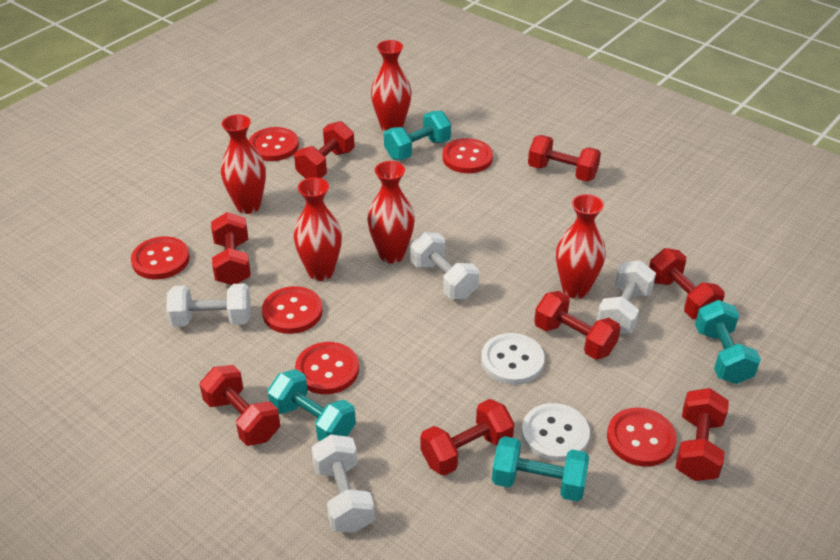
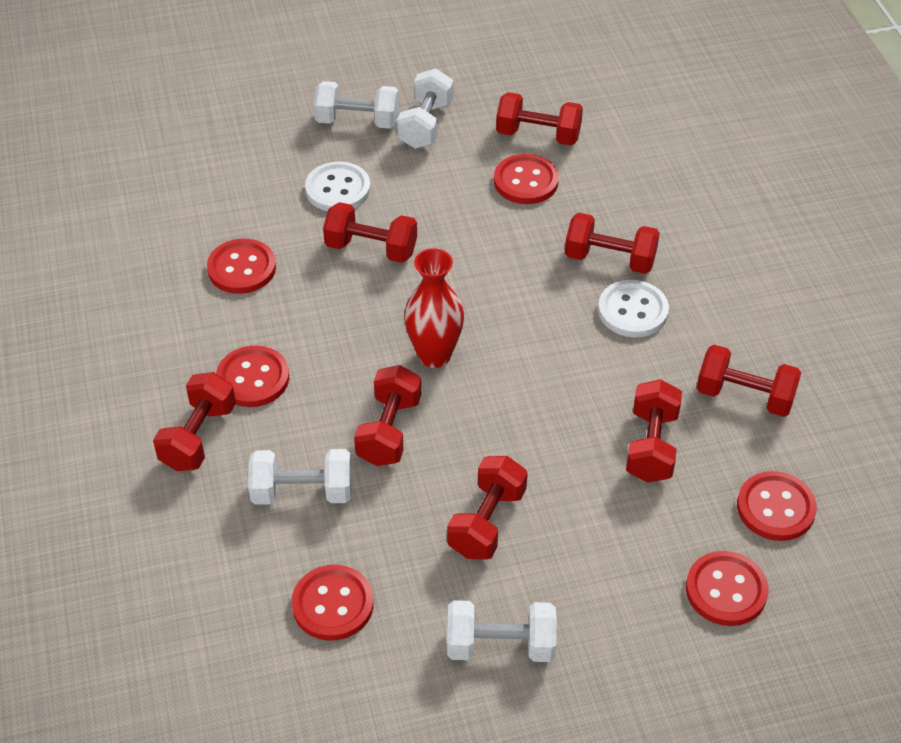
red vase: [221,115,266,214] [293,177,342,281] [367,161,415,263] [371,40,411,132] [556,194,606,299] = 5 -> [404,248,464,368] = 1
turquoise dumbbell: [268,369,356,441] [384,111,451,160] [492,436,589,502] [695,300,761,384] = 4 -> none = 0

